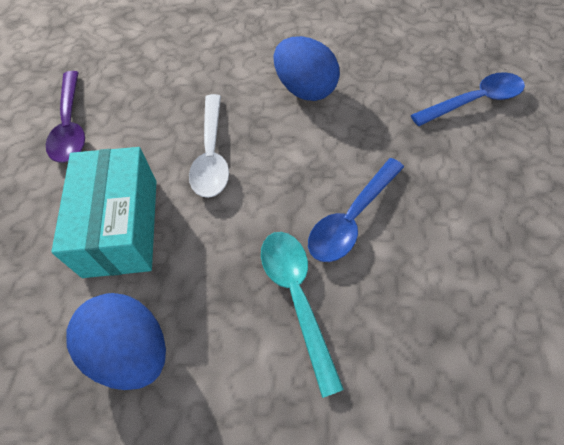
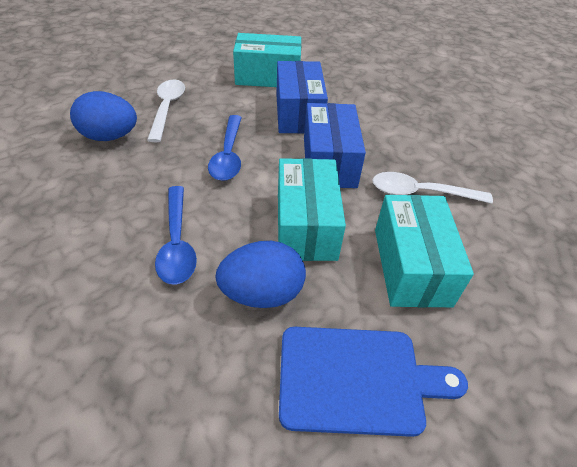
blue box: none = 0 -> [276,61,328,134] [304,103,366,188] = 2
blue cutting board: none = 0 -> [279,327,468,437] = 1
purple spoon: [46,71,85,163] = 1 -> none = 0
turquoise box: [51,147,157,278] = 1 -> [233,33,301,87] [278,158,346,261] [375,195,474,308] = 3
turquoise spoon: [261,232,344,398] = 1 -> none = 0
white spoon: [189,94,229,198] = 1 -> [147,79,185,142] [372,172,493,204] = 2

